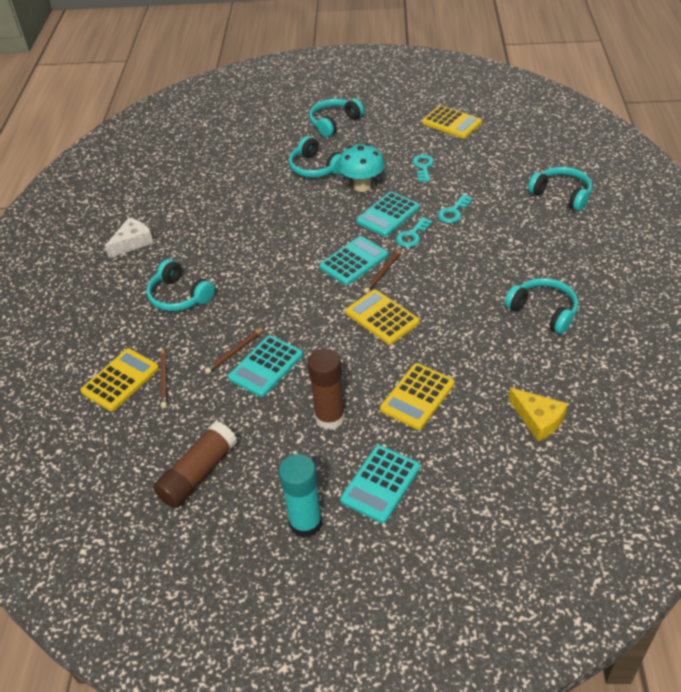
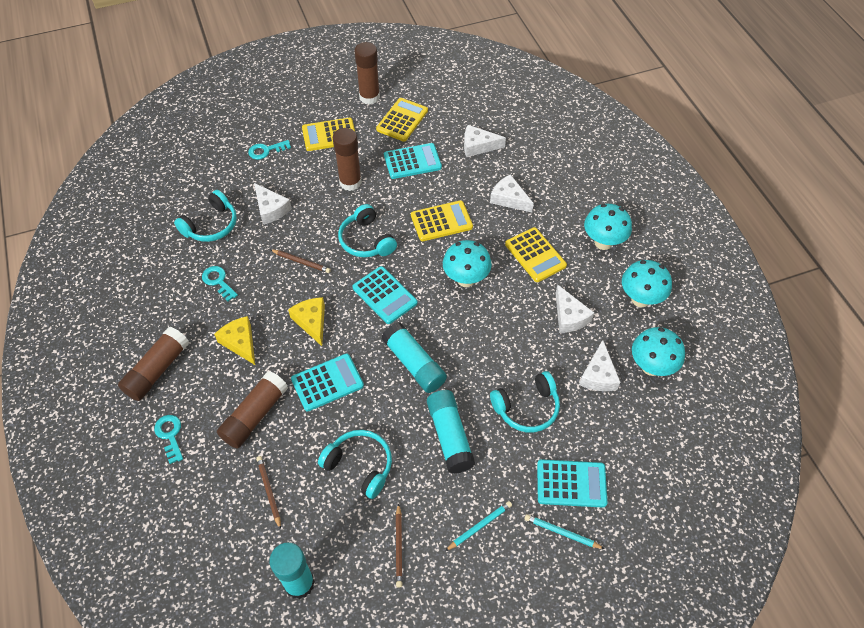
brown glue stick: [153,421,237,508] [307,349,345,430] = 2 -> [118,327,190,401] [217,371,288,449] [333,128,362,191] [354,42,380,105] = 4
turquoise glue stick: [279,454,322,538] = 1 -> [269,542,315,599] [382,322,447,393] [427,390,475,474] = 3
turquoise headphones: [147,259,215,311] [289,136,341,178] [309,99,364,137] [505,278,578,334] [528,167,592,211] = 5 -> [174,190,237,242] [318,430,392,499] [338,204,397,257] [490,371,560,432] = 4
turquoise mushroom: [338,143,385,192] = 1 -> [443,240,492,287] [584,204,632,250] [622,260,672,307] [632,327,685,376] = 4
turquoise pencil: none = 0 -> [445,501,512,551] [524,514,605,549] = 2
white cheese: [105,218,154,258] = 1 -> [254,183,292,224] [464,125,506,157] [490,174,534,212] [556,284,594,333] [579,340,621,391] = 5
yellow cheese: [508,388,568,441] = 1 -> [214,316,255,365] [288,297,325,346] = 2

